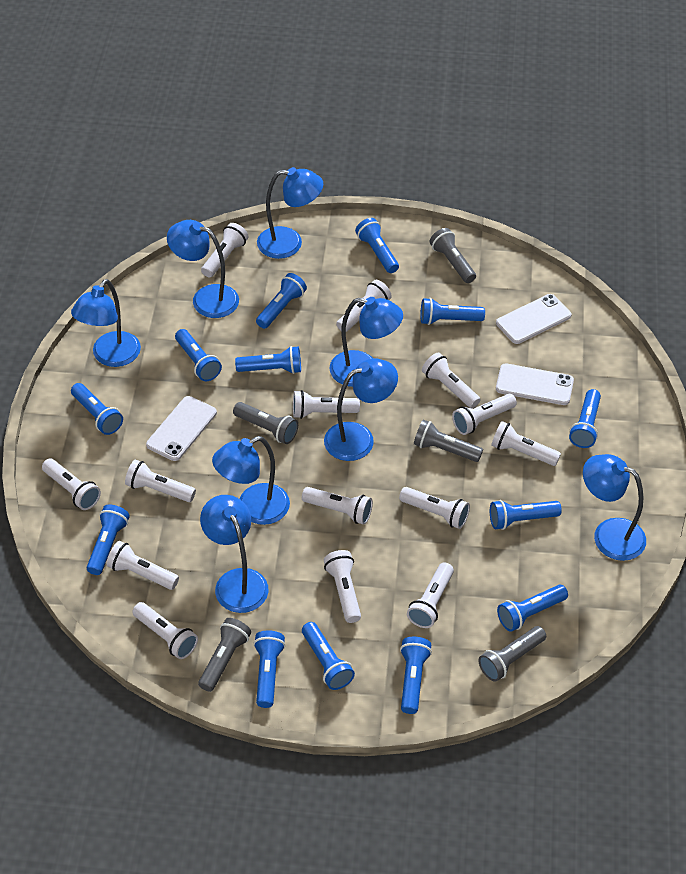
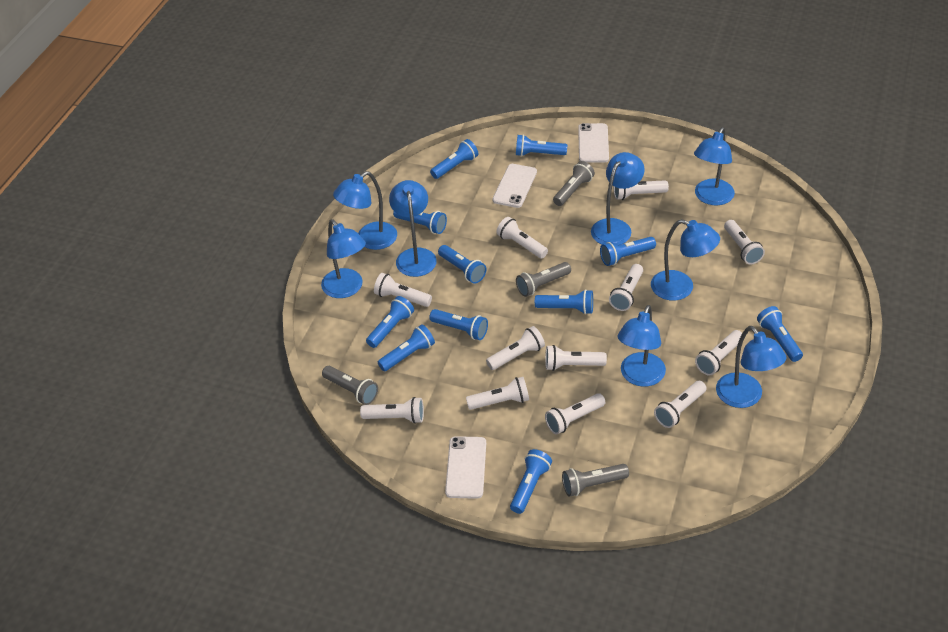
blue flashlight: [71,383,123,435] [87,505,130,575] [175,329,222,381] [235,346,301,374] [253,630,285,708] [256,273,307,329] [302,622,355,690] [355,218,399,273] [400,637,432,714] [420,298,485,325] [490,500,562,530] [497,585,568,632] [569,389,601,448] = 13 -> [366,296,414,348] [378,325,435,371] [393,211,447,234] [429,309,488,340] [430,139,478,179] [438,245,486,284] [510,449,552,514] [516,134,567,157] [535,290,593,314] [600,237,656,266] [757,306,803,362] = 11
grey flashlight: [198,618,251,692] [233,402,298,444] [414,420,483,462] [430,228,476,283] [478,626,546,682] = 5 -> [322,366,378,405] [516,262,571,297] [553,161,595,206] [562,464,629,497] = 4
white flashlight: [42,458,101,510] [106,541,179,590] [125,459,196,502] [132,602,198,659] [201,223,249,278] [293,390,360,419] [302,487,373,524] [324,550,361,623] [336,280,392,332] [399,487,470,529] [407,562,454,628] [422,353,481,408] [452,394,517,435] [491,421,561,466] = 14 -> [360,397,424,424] [374,273,432,307] [466,377,529,410] [486,326,545,370] [496,217,548,259] [545,345,607,371] [545,393,605,434] [609,264,643,311] [614,180,669,200] [654,381,706,428] [695,330,742,375] [724,220,765,264] = 12

